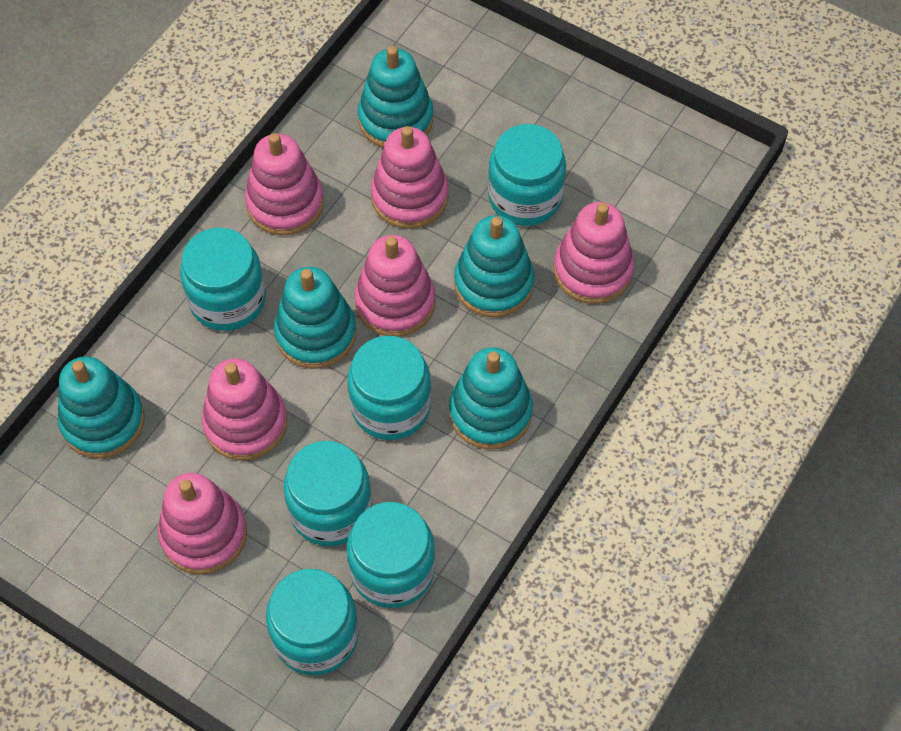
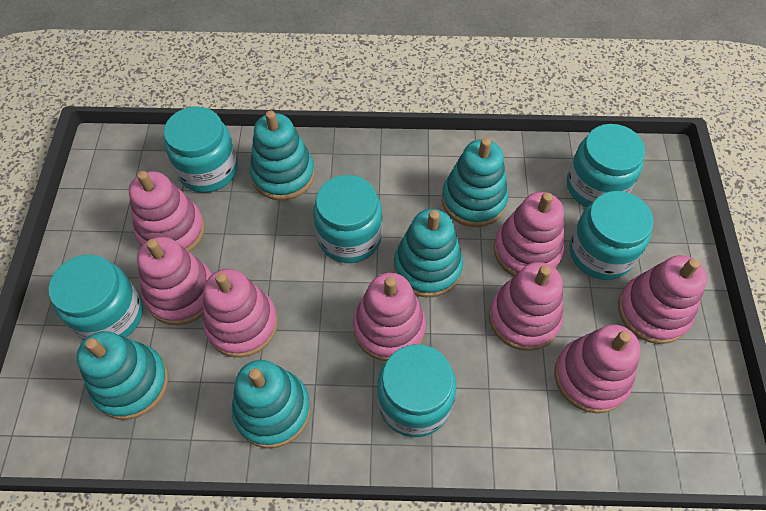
pink stacking toy: [158,473,247,574] [202,358,287,460] [245,133,324,236] [354,235,435,337] [371,126,449,229] [554,202,634,304] = 6 -> [129,171,205,252] [137,237,212,325] [203,269,278,357] [353,273,426,361] [489,262,563,351] [494,192,564,276] [554,325,641,413] [618,255,707,344] = 8

